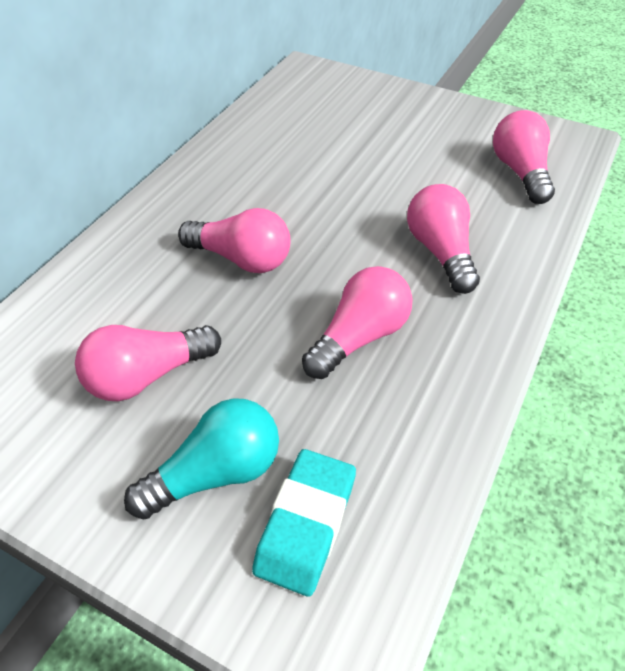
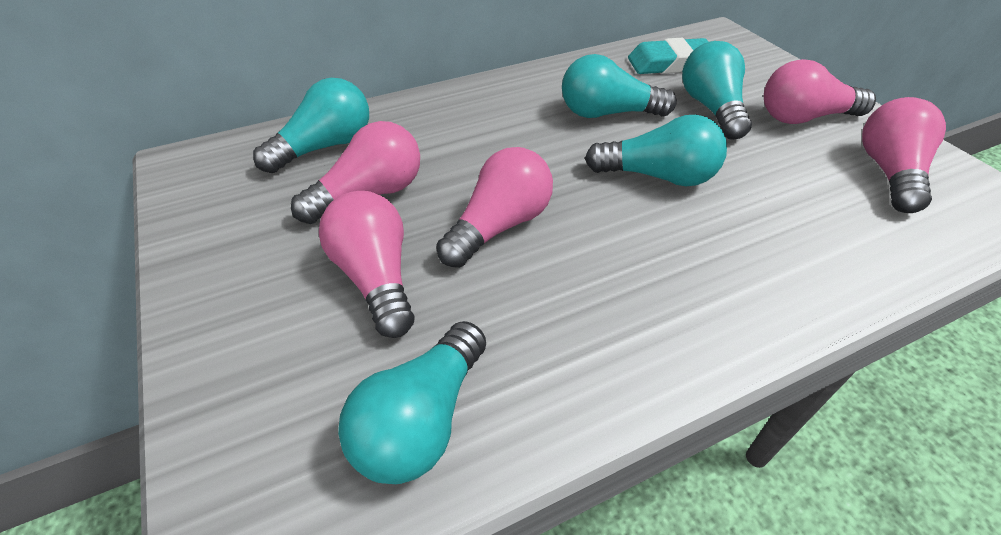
turquoise light bulb: [124,398,279,520] = 1 -> [253,78,369,173] [338,321,486,484] [562,54,677,118] [585,115,727,186] [682,41,752,140] = 5

